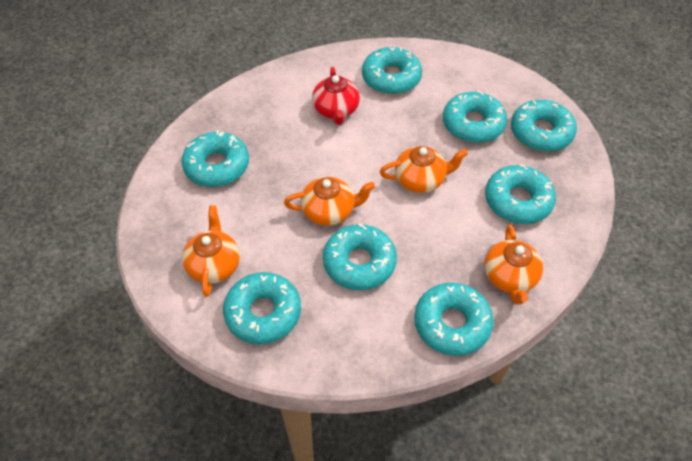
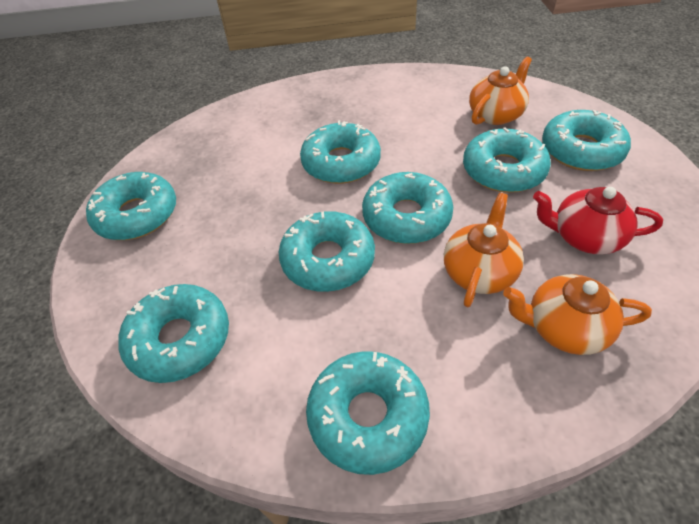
orange teapot: [182,205,240,297] [284,177,375,226] [380,146,468,193] [485,225,543,304] = 4 -> [444,193,524,307] [469,56,532,125] [503,274,652,355] = 3

